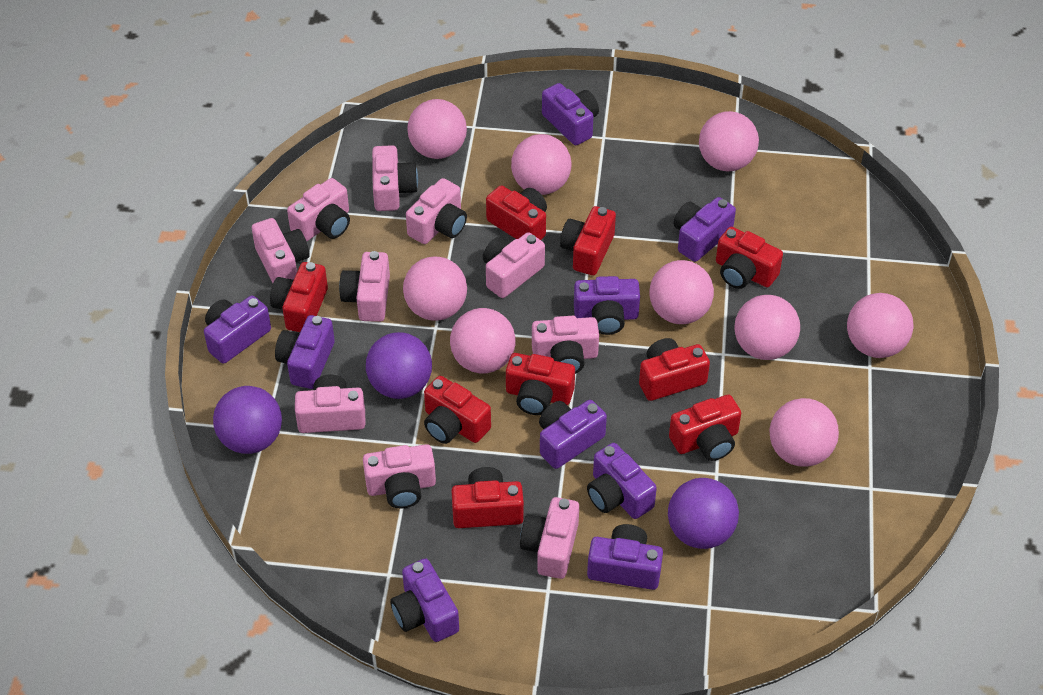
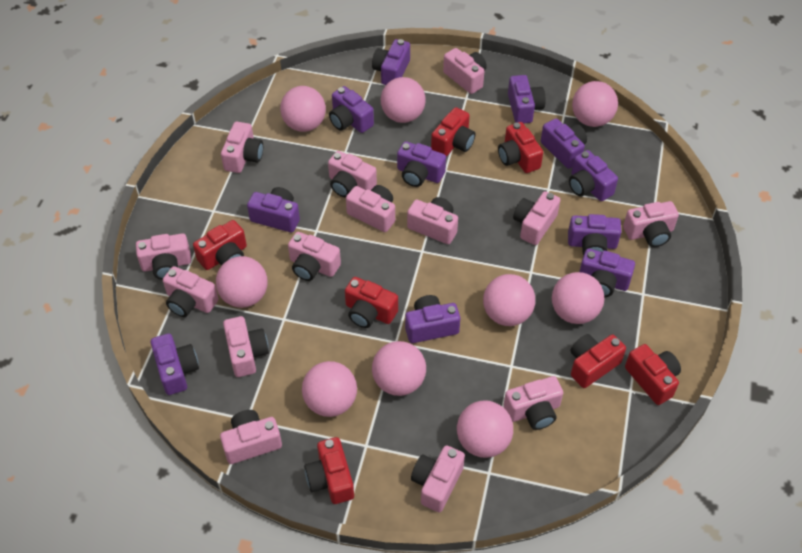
pink camera: [252,218,310,283] [287,178,350,241] [295,375,366,433] [339,251,390,322] [363,444,436,508] [372,145,418,211] [406,178,467,244] [483,232,545,298] [520,497,579,579] [532,316,599,374] = 10 -> [136,233,191,280] [163,266,218,317] [220,410,282,464] [221,122,263,173] [223,316,269,377] [288,232,341,281] [328,151,377,197] [346,185,395,232] [407,197,458,244] [411,445,465,513] [443,48,487,94] [504,376,563,430] [513,191,560,245] [623,201,679,247] = 14
purple ball: [213,386,282,454] [366,332,432,399] [668,478,739,549] = 3 -> none = 0
purple camera: [204,296,271,364] [275,315,335,389] [390,558,459,642] [539,400,607,469] [542,83,599,145] [574,276,640,335] [587,443,657,519] [587,524,663,590] [674,197,736,262] = 9 -> [151,333,199,395] [247,187,300,233] [329,86,374,133] [372,39,410,85] [397,141,446,187] [405,295,460,343] [508,75,546,124] [541,118,587,169] [568,214,621,255] [569,150,618,201] [579,248,635,297] = 11
red camera: [270,262,328,332] [424,376,491,444] [452,467,524,528] [486,185,547,240] [506,353,575,415] [560,206,616,275] [639,338,710,401] [669,395,741,461] [716,227,783,289] = 9 -> [193,220,247,270] [304,437,354,504] [345,277,398,328] [431,107,475,157] [498,122,543,173] [571,334,626,388] [625,344,681,405] = 7

